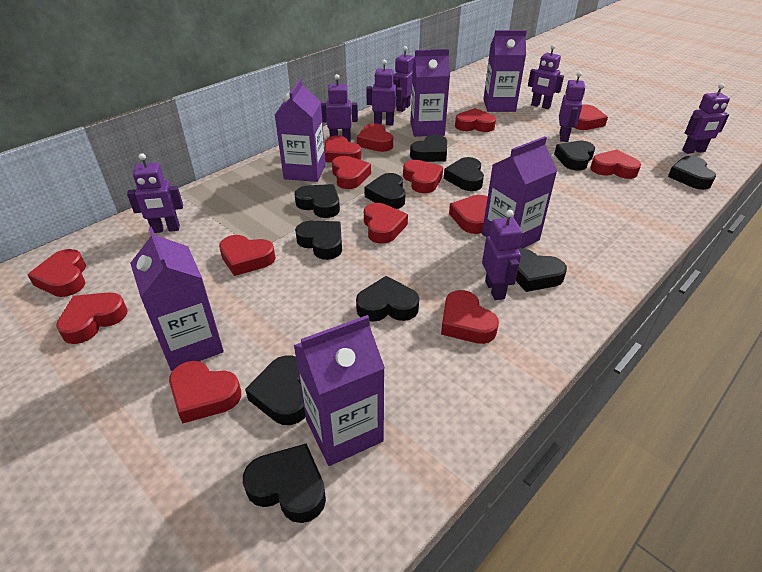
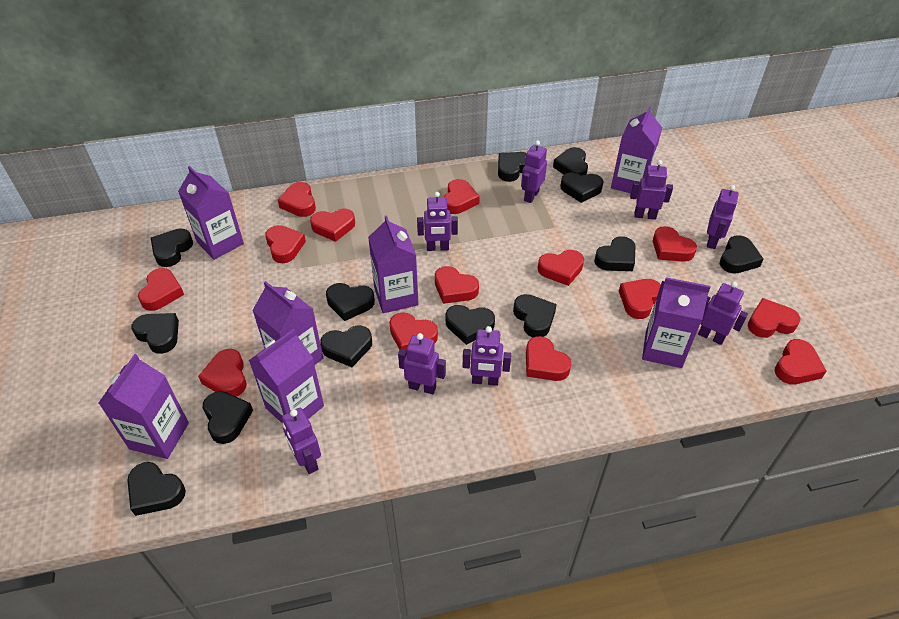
black heart: [243,443,326,523] [245,355,305,425] [294,184,340,218] [295,221,342,260] [356,276,419,322] [364,173,406,209] [410,134,447,162] [444,157,484,191] [516,248,567,292] [554,141,595,171] [668,156,716,190] = 11 -> [127,462,186,516] [131,313,179,354] [151,229,193,267] [203,391,253,444] [320,326,372,367] [326,283,375,321] [445,305,495,345] [498,152,526,182] [513,294,557,337] [553,147,588,175] [560,172,604,203] [594,236,635,271] [720,235,764,273] = 13
purple carton: [130,227,224,371] [275,79,326,182] [294,315,385,466] [410,49,450,137] [482,136,557,249] [483,30,527,112] = 6 -> [98,354,189,459] [178,166,244,260] [249,329,324,423] [252,281,323,365] [368,215,419,313] [611,106,662,193] [642,277,710,368] = 7

